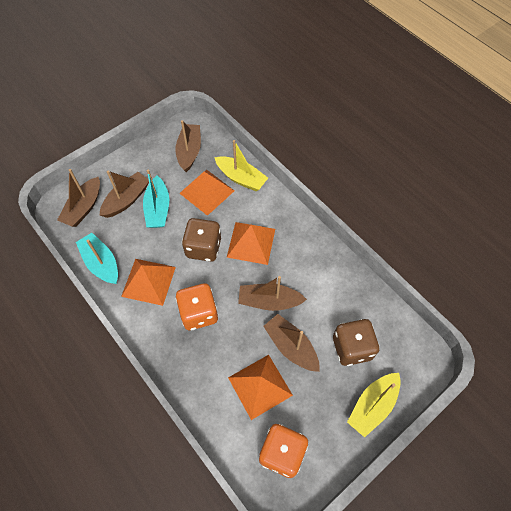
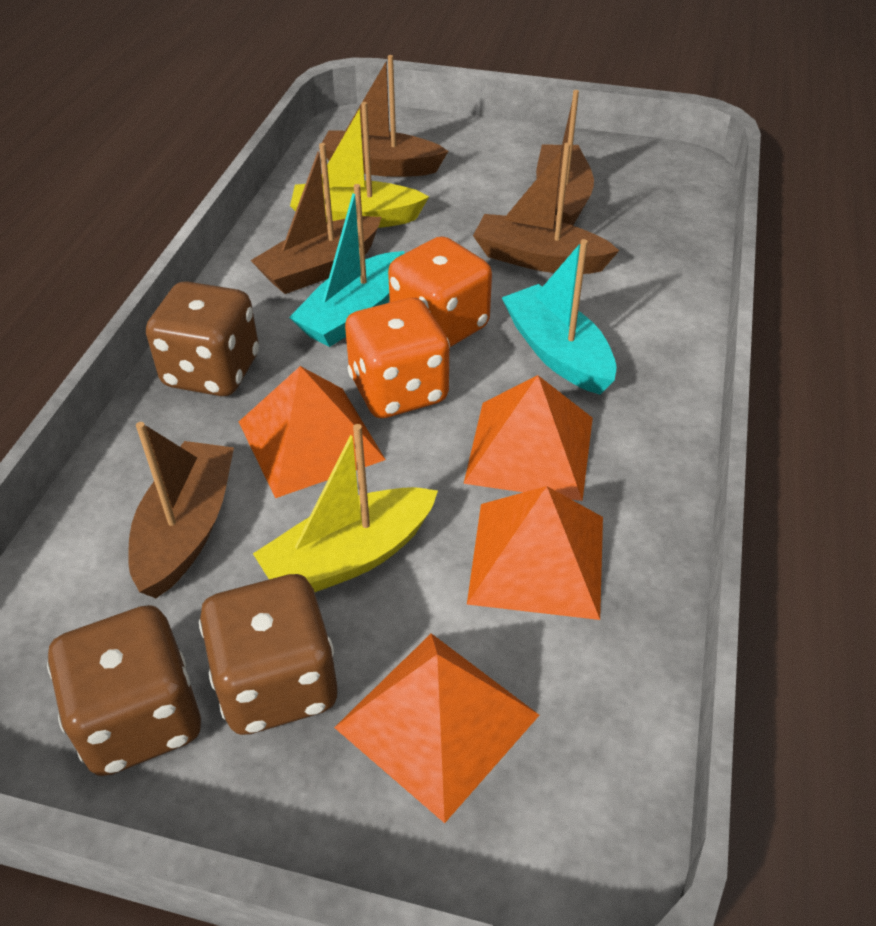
brown dice: [182,218,221,262] [333,319,380,366] = 2 -> [47,605,201,776] [146,281,259,396] [199,574,337,735] = 3

